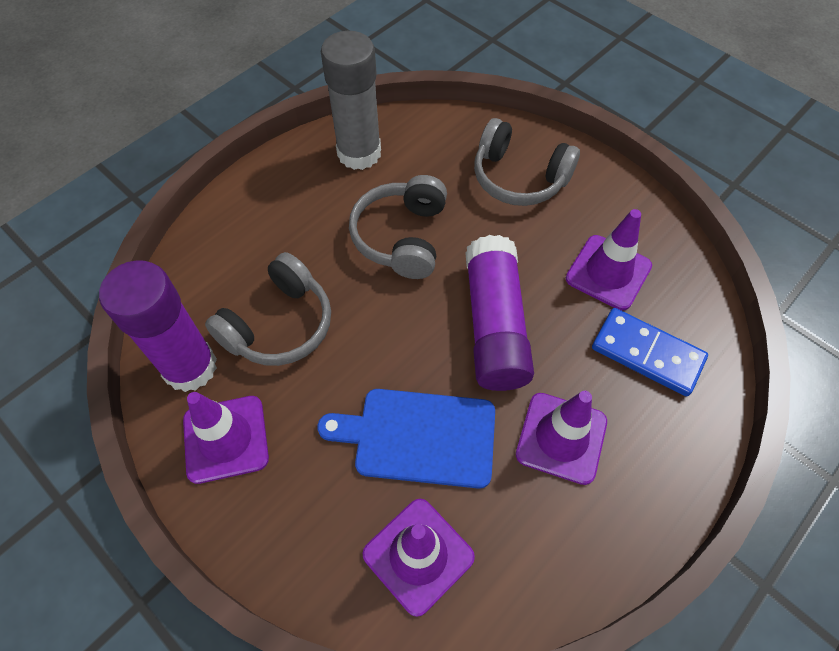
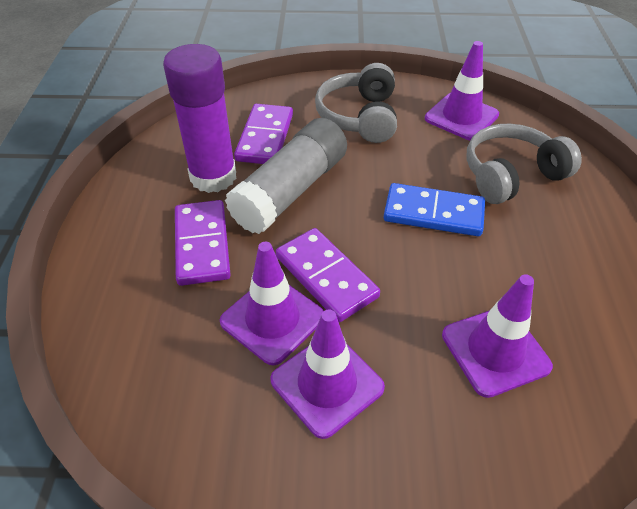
blue cutting board: [317,389,495,489] = 1 -> none = 0
grey headphones: [205,252,331,366] [349,175,447,279] [474,118,580,206] = 3 -> [315,63,397,143] [466,123,582,204] = 2
purple domino: none = 0 -> [175,200,231,286] [234,104,293,164] [276,228,380,322] = 3
purple glue stick: [99,260,217,392] [465,235,534,391] = 2 -> [163,44,237,193] = 1

